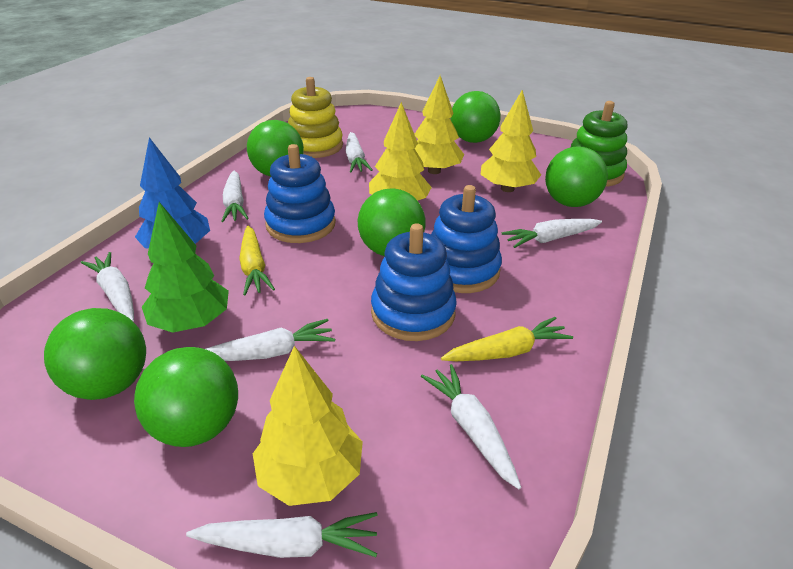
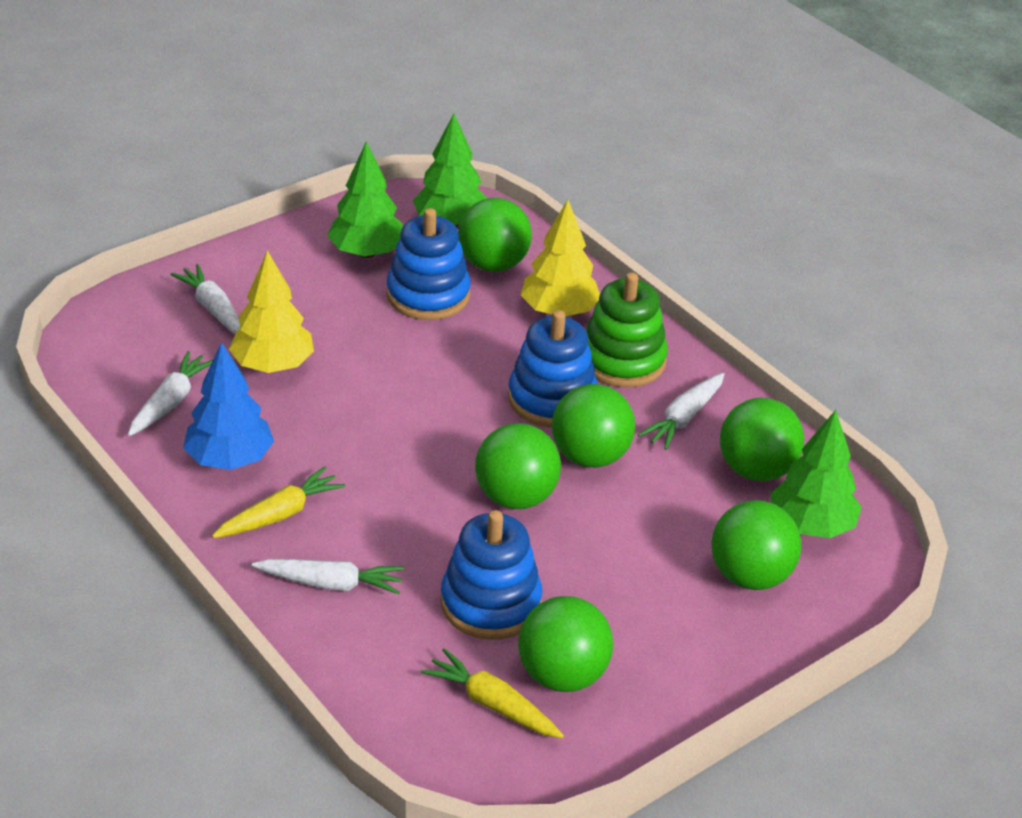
green tree: [142,202,229,333] = 1 -> [327,141,403,258] [413,114,487,227] [770,410,862,538] = 3
white carrot: [81,252,134,322] [186,512,378,558] [206,319,335,361] [221,171,249,222] [346,132,373,173] [421,364,521,489] [502,219,602,248] = 7 -> [128,351,213,436] [170,264,240,334] [252,559,405,595] [638,373,725,450] = 4
yellow stacking toy: [288,77,343,158] = 1 -> none = 0
yellow tree: [253,346,363,506] [369,102,432,201] [415,76,464,174] [481,90,541,192] = 4 -> [229,251,314,373] [521,200,600,316] = 2

